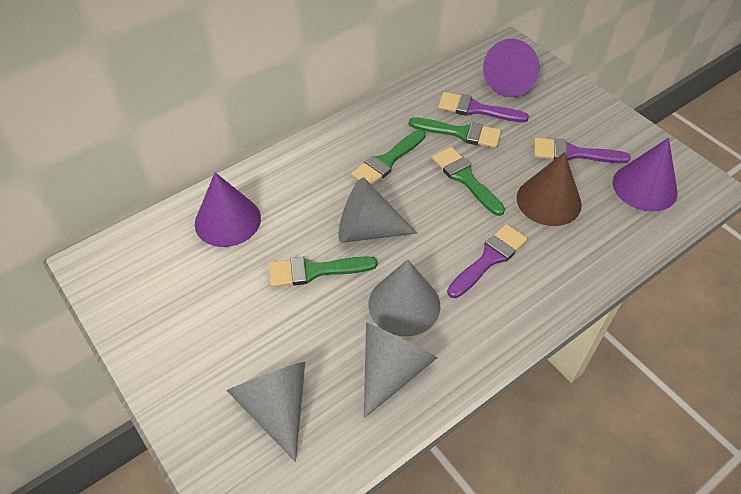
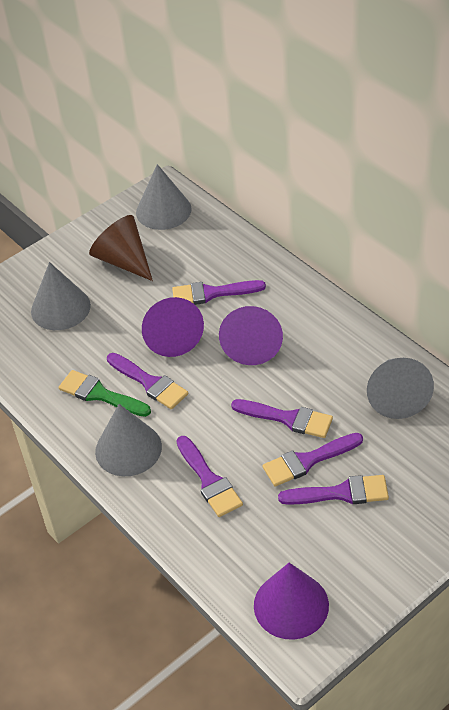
green brush: [269,256,377,287] [351,130,426,185] [409,117,501,148] [432,147,505,216] = 4 -> [59,370,151,417] = 1
purple brush: [438,92,529,122] [447,224,527,298] [534,138,631,163] = 3 -> [107,353,188,409] [172,280,266,305] [176,436,243,517] [231,399,333,438] [263,433,363,486] [278,475,389,505] = 6

